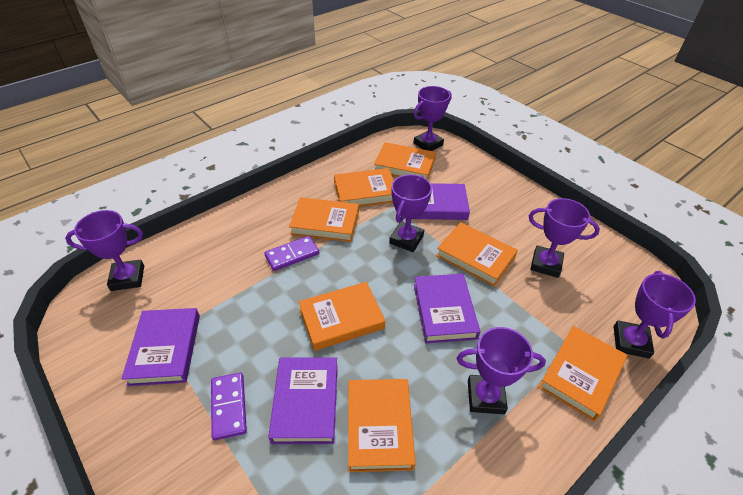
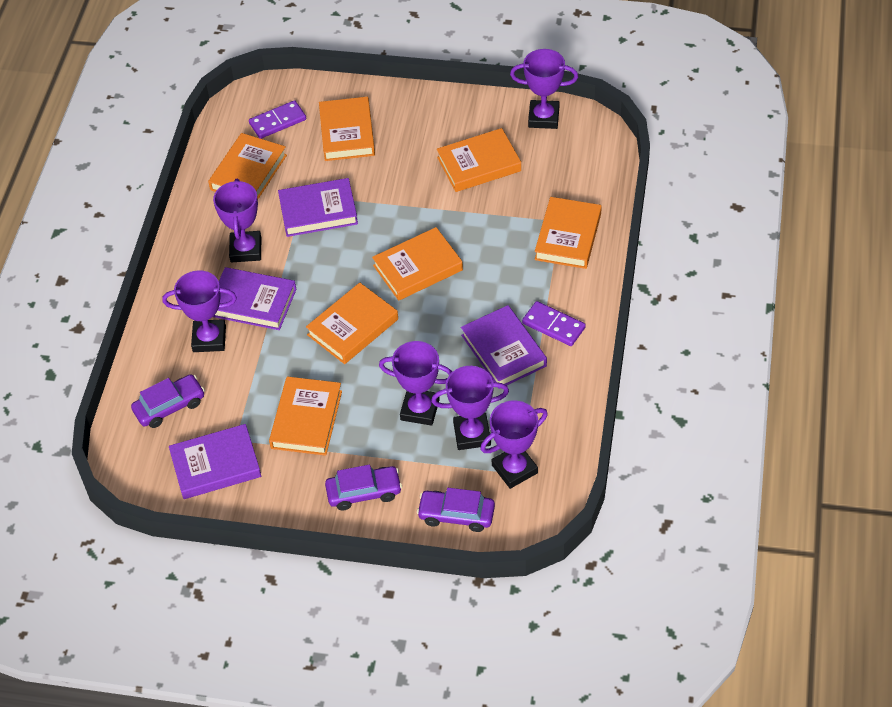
purple car: none = 0 -> [131,374,205,428] [325,465,402,510] [417,488,495,532] = 3

